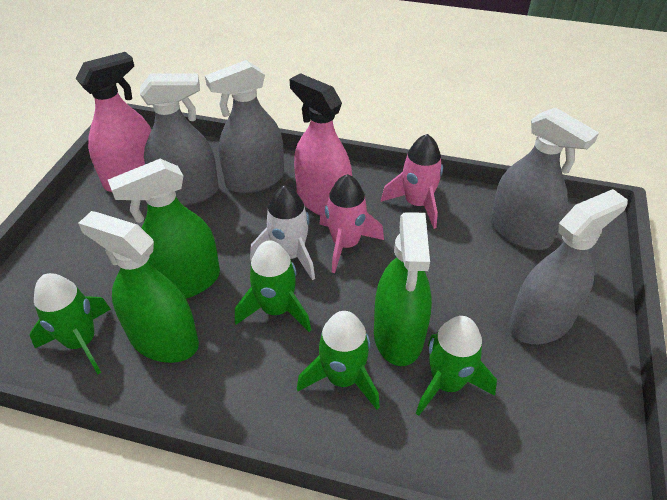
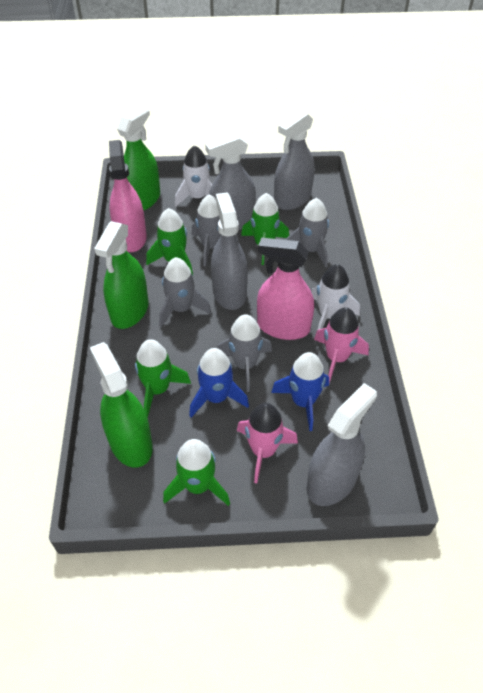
blue rocket: none = 0 -> [189,348,249,417] [271,352,329,431] = 2
grey rocket: none = 0 -> [159,257,211,327] [191,195,238,266] [217,314,272,392] [285,198,329,268] = 4
white rocket: [250,185,315,280] = 1 -> [175,145,212,207] [312,264,360,330] = 2

